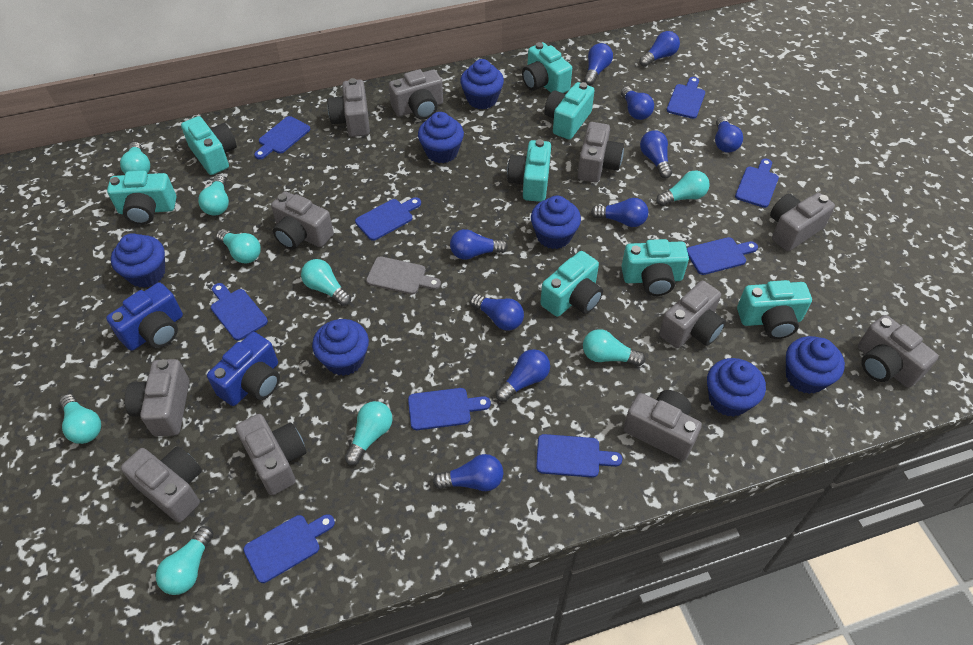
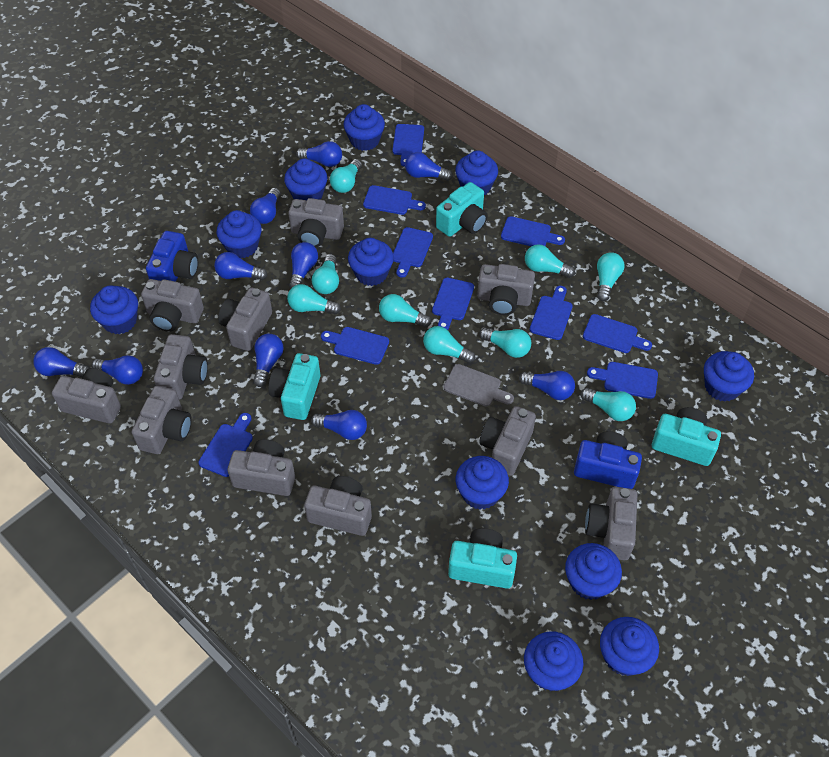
blue cupcake: [111,233,165,288] [312,319,369,376] [418,112,464,163] [460,59,504,109] [531,196,581,249] [707,358,766,417] [786,336,845,394] = 7 -> [90,285,138,334] [216,210,262,258] [284,158,328,200] [343,104,385,151] [348,238,394,286] [455,150,498,195] [456,456,509,510] [524,631,583,691] [565,543,622,600] [600,617,659,676] [704,351,754,402] = 11
blue cutting board: [211,283,268,340] [243,514,335,583] [254,116,310,159] [355,197,421,241] [408,388,491,430] [536,434,623,478] [666,77,705,119] [687,237,758,275] [735,159,779,208] = 9 -> [198,413,253,477] [321,327,389,365] [363,185,426,215] [392,124,424,167] [393,227,433,278] [432,278,474,330] [501,216,565,246] [530,286,573,340] [583,314,652,353] [587,362,658,399] = 10
turquoise camera: [107,171,176,225] [181,116,237,175] [507,139,551,202] [522,42,572,93] [540,251,603,317] [544,82,595,140] [621,239,689,296] [737,280,812,339] = 8 -> [268,353,320,420] [436,182,488,237] [448,528,517,589] [652,407,721,466] = 4

